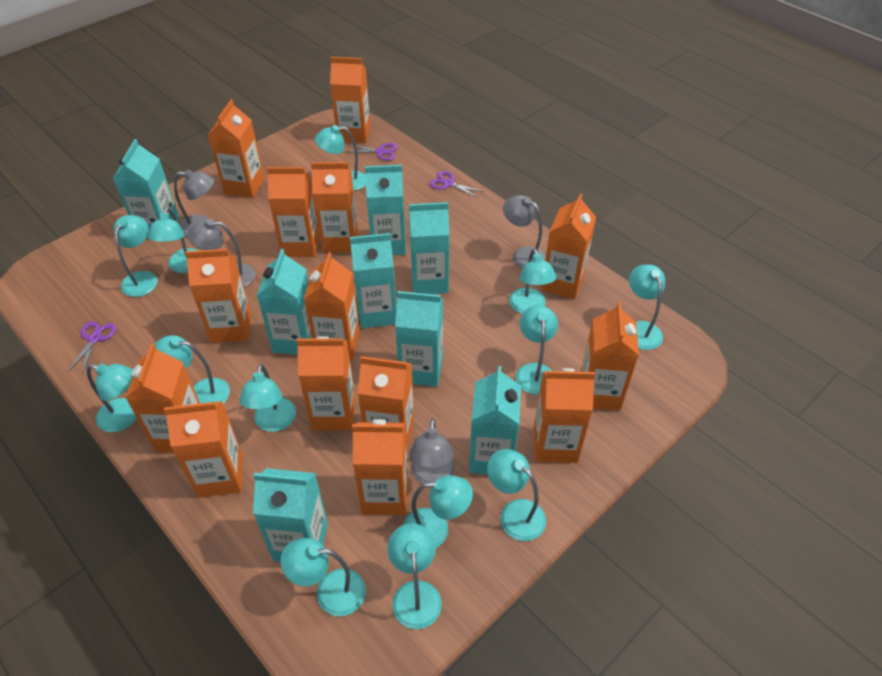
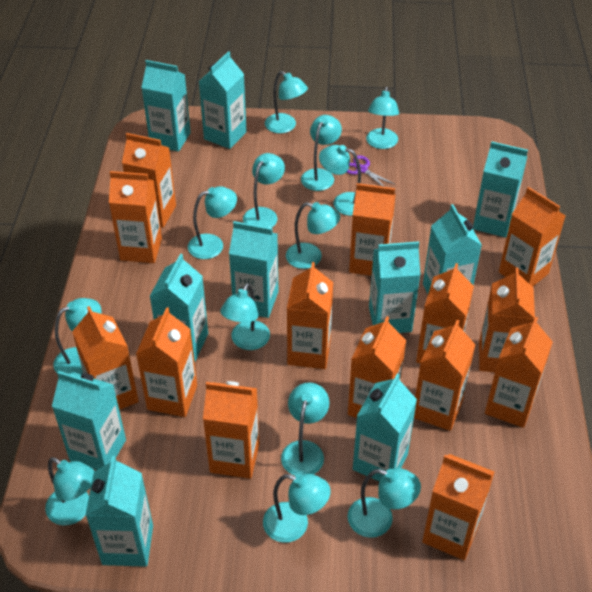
grey lamp: [174,170,214,237] [188,219,255,287] [409,419,455,484] [503,195,546,269] = 4 -> none = 0
purple scissors: [67,321,116,373] [345,143,398,161] [430,171,484,198] = 3 -> [346,155,396,187] = 1
turquoise carton: [113,139,180,238] [253,468,328,562] [257,249,312,355] [350,233,397,328] [365,165,406,255] [395,291,443,387] [409,202,450,294] [469,366,521,475] = 8 -> [52,371,126,470] [85,456,153,567] [141,60,191,152] [149,254,208,362] [199,51,247,149] [229,221,278,318] [353,373,417,481] [369,241,421,333] [423,204,482,294] [473,141,528,238] = 10

